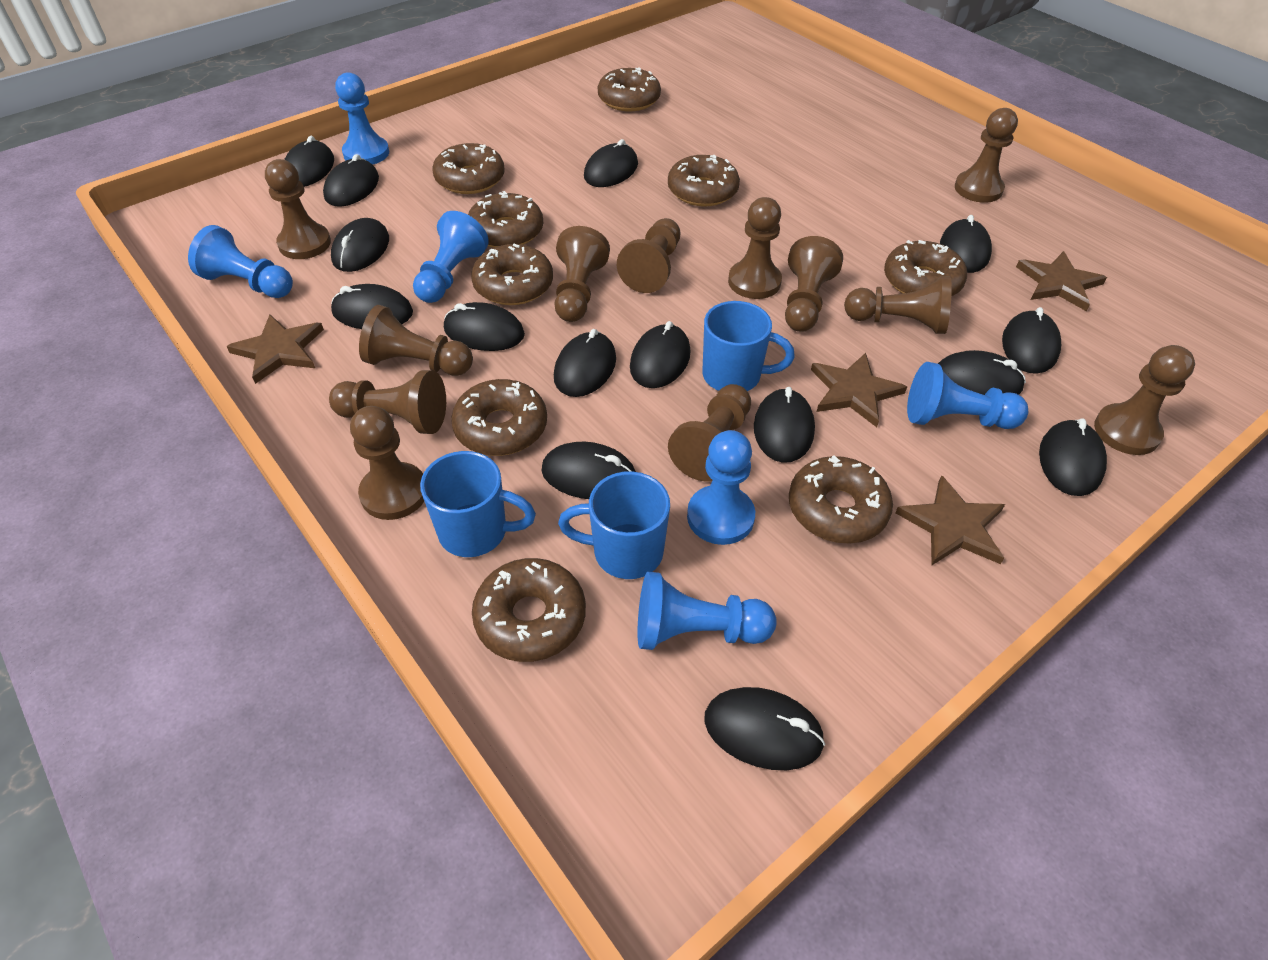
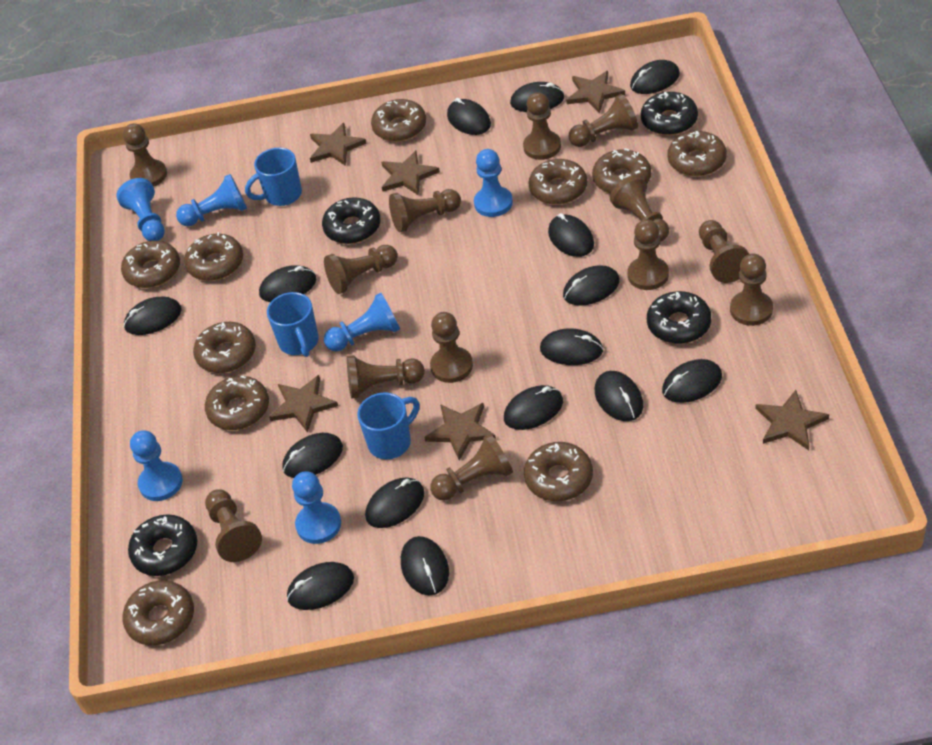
black donut: none = 0 -> [128,514,197,576] [322,198,380,244] [641,92,698,135] [647,291,711,344] = 4
brown donut: [433,143,505,194] [451,379,547,456] [468,191,543,248] [471,244,553,305] [472,558,586,662] [598,67,661,111] [668,155,740,207] [789,455,893,543] [884,240,967,296] = 9 -> [121,241,180,288] [122,580,194,645] [184,232,243,281] [193,322,256,373] [205,376,269,430] [371,99,426,142] [524,442,593,501] [528,159,587,205] [592,149,651,194] [667,131,727,176] = 10
brown pawn: [265,159,331,259] [329,370,446,434] [350,406,424,520] [359,305,473,376] [554,226,610,322] [617,218,680,293] [668,384,751,481] [728,197,782,299] [785,236,843,332] [844,276,952,334] [955,108,1018,203] [1094,345,1195,455] = 12 -> [123,123,167,187] [205,489,262,562] [324,245,398,294] [347,355,425,399] [389,189,461,232] [430,312,473,383] [430,434,513,501] [523,92,561,160] [569,94,638,147] [610,175,669,242] [628,219,669,290] [699,220,749,283] [730,254,773,326] = 13
brown star: [227,314,324,384] [811,353,907,427] [895,475,1005,565] [1016,251,1107,311] = 4 -> [269,375,338,433] [310,123,367,166] [381,151,440,196] [424,403,496,461] [566,71,625,113] [755,390,829,450] = 6

